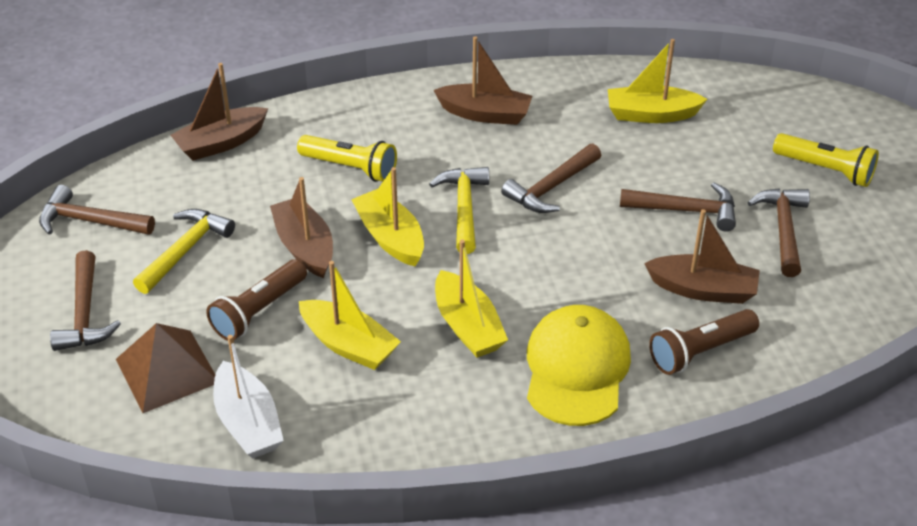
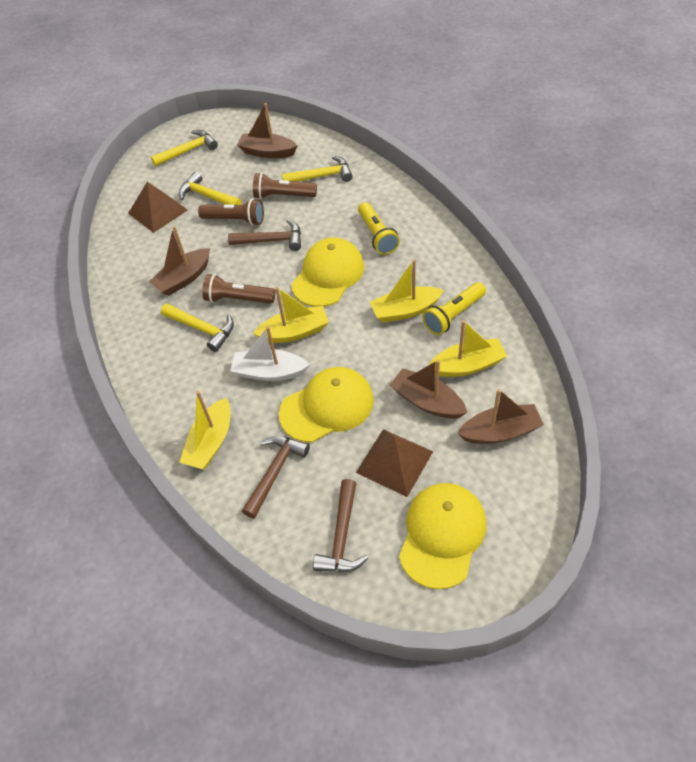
brown flashlight: [206,259,307,341] [649,309,759,375] = 2 -> [198,198,264,226] [202,274,275,303] [253,173,317,199] = 3
brown hammer: [39,185,155,235] [50,250,121,351] [501,144,601,213] [620,182,736,232] [748,188,810,277] = 5 -> [228,220,301,251] [242,436,310,518] [313,479,368,572] = 3
brown pyramid: [116,323,215,413] = 1 -> [128,182,187,233] [356,429,433,497] = 2
yellow cap: [527,305,631,426] = 1 -> [279,367,374,443] [291,238,364,307] [399,483,487,589] = 3
yellow hammer: [133,209,235,294] [429,167,489,254] = 2 -> [151,130,218,167] [161,304,234,352] [179,172,242,205] [282,156,353,182] = 4

